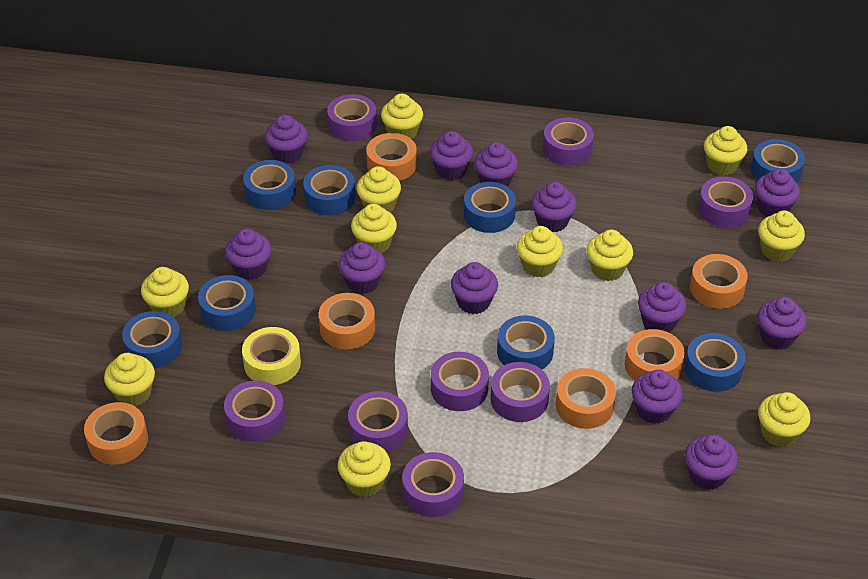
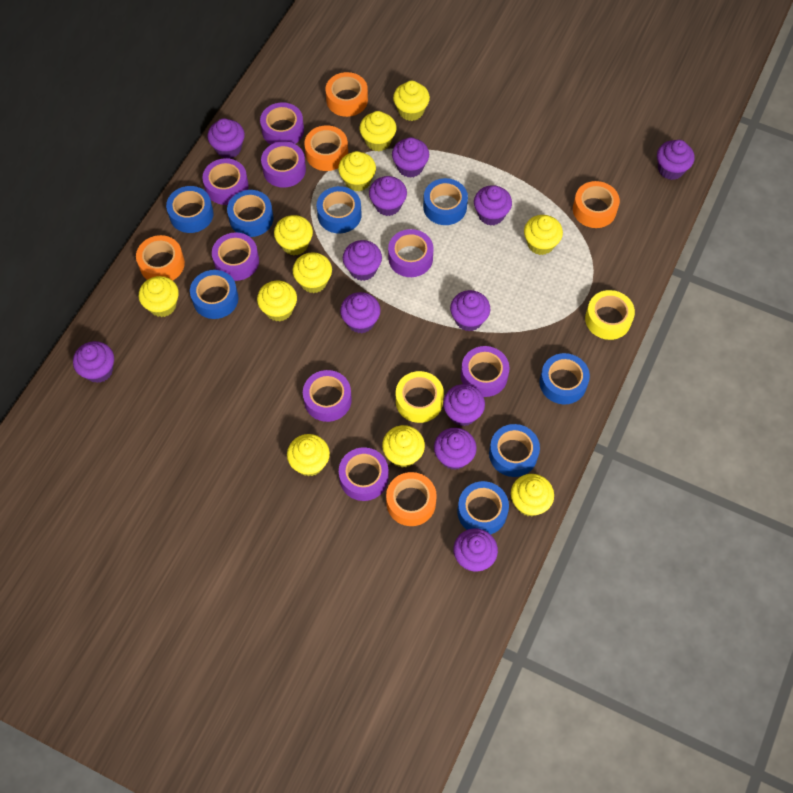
orange tape: [84,402,148,465] [319,293,375,349] [366,133,417,181] [556,368,616,429] [625,329,685,381] [690,254,748,309] = 6 -> [136,235,185,281] [304,125,348,171] [326,72,368,117] [386,472,437,526] [573,181,620,228] = 5
yellow tape: [242,327,301,385] = 1 -> [396,371,444,423] [585,290,635,340] = 2

